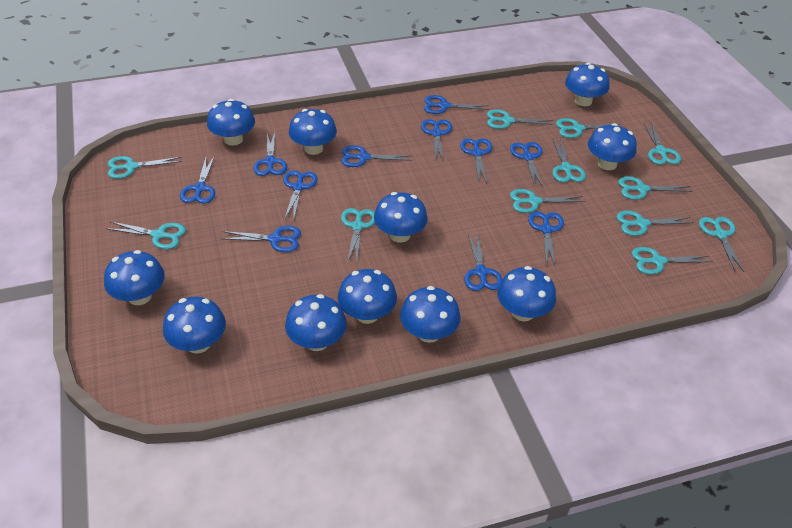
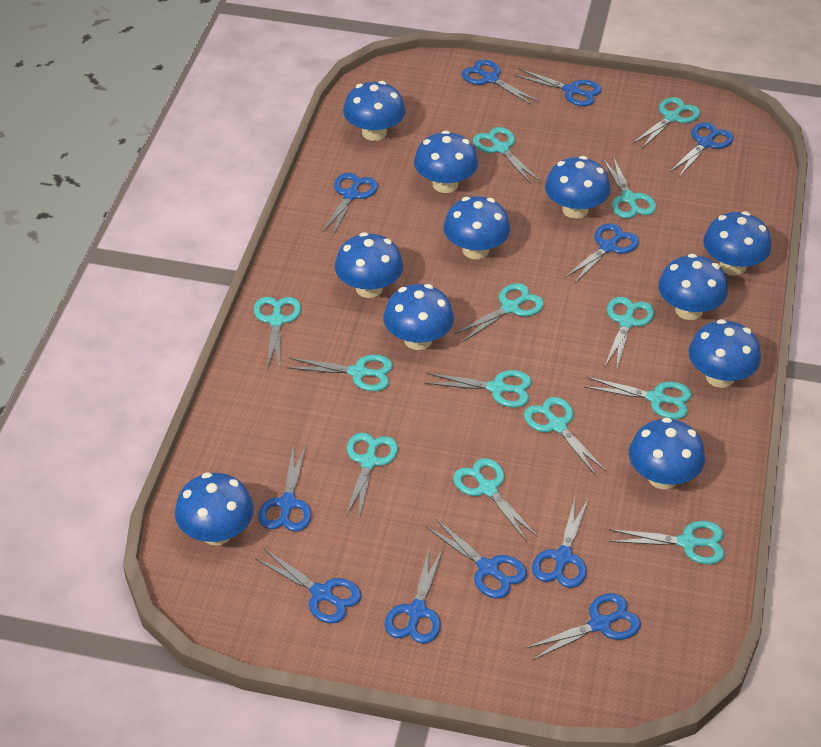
turquoise scissors: [106,222,186,249] [108,156,182,179] [341,208,375,261] [487,109,554,129] [510,189,585,213] [552,138,586,182] [556,118,619,138] [616,211,694,236] [618,176,693,200] [632,247,713,275] [644,122,681,165] [699,217,744,272] = 12 -> [254,297,301,370] [286,355,393,391] [346,433,398,519] [425,370,532,408] [453,458,538,542] [455,283,544,342] [473,127,540,184] [524,397,606,476] [584,377,692,419] [603,156,656,219] [605,297,655,371] [609,521,725,564] [633,97,700,148] = 13

